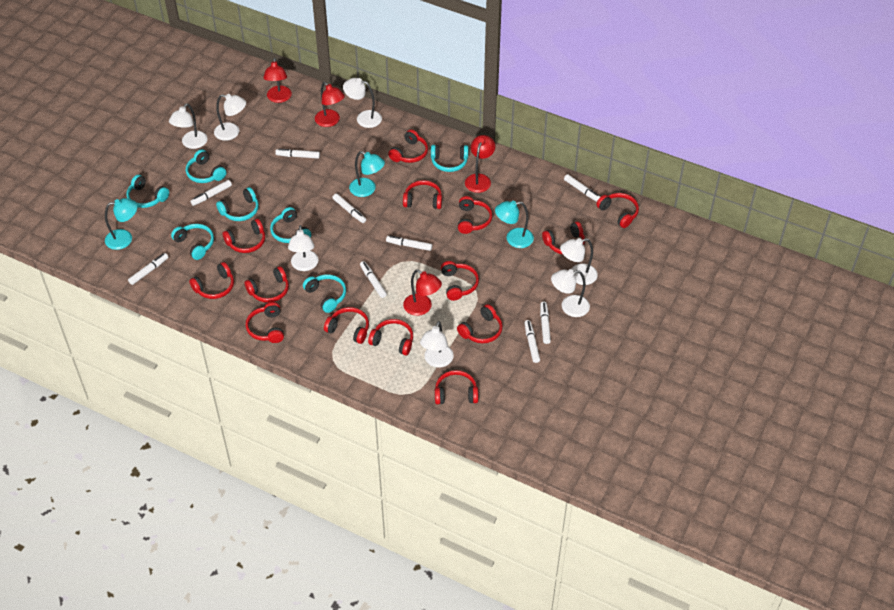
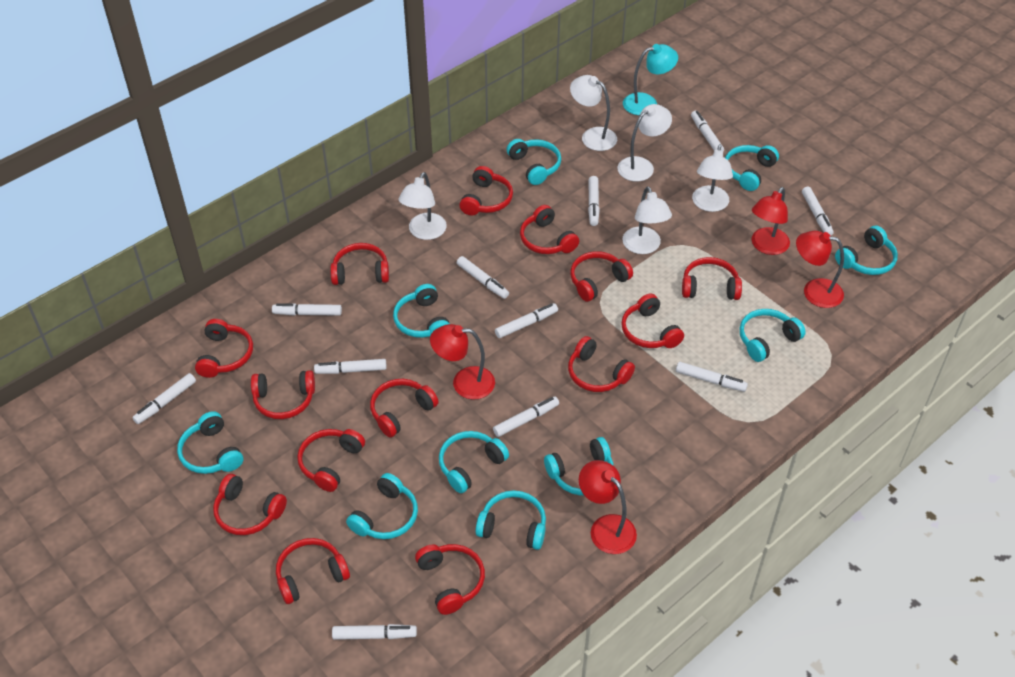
turquoise headphones: [127,175,169,208] [171,224,214,260] [186,149,227,183] [216,187,259,221] [270,207,311,243] [303,275,346,313] [431,145,468,172] = 7 -> [177,411,243,474] [346,473,418,539] [393,284,450,338] [439,431,509,493] [475,490,546,550] [507,139,561,185] [544,437,614,495] [725,145,779,191] [740,309,806,362] [835,226,898,275] = 10
turquoise lamp: [105,198,137,250] [349,151,385,197] [495,201,534,248] = 3 -> [623,44,678,115] = 1
white lamp: [169,103,208,149] [214,94,246,141] [288,225,319,271] [343,78,382,128] [420,321,454,368] [551,269,590,317] [560,238,598,285] = 7 -> [399,172,447,240] [570,75,617,151] [617,104,672,182] [622,186,672,254] [692,144,733,212] = 5
white marker: [128,253,169,285] [190,180,232,206] [275,148,320,159] [333,194,366,223] [360,261,387,298] [386,235,432,251] [524,320,540,363] [540,301,551,344] [564,174,600,202] = 9 -> [132,373,196,424] [272,303,342,316] [314,359,387,374] [332,624,417,640] [457,256,509,299] [493,396,559,437] [495,303,558,338] [588,176,600,226] [676,362,748,392] [691,111,724,152] [802,186,834,236] = 11

